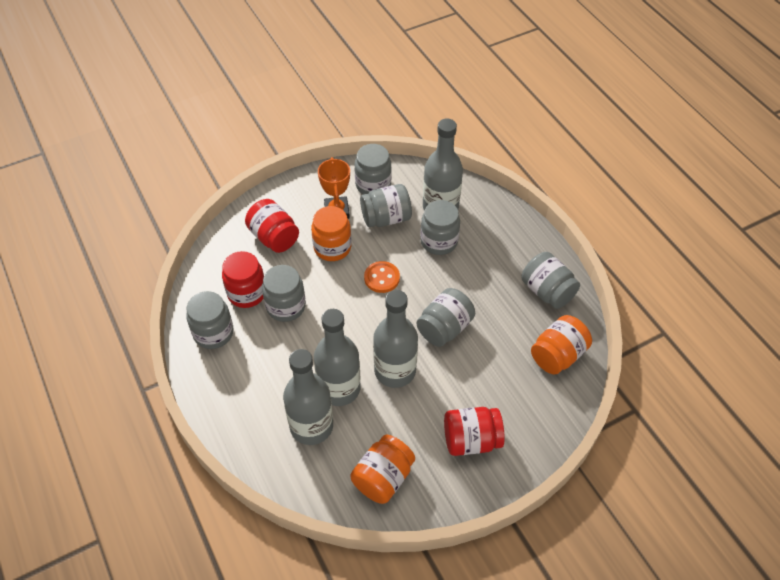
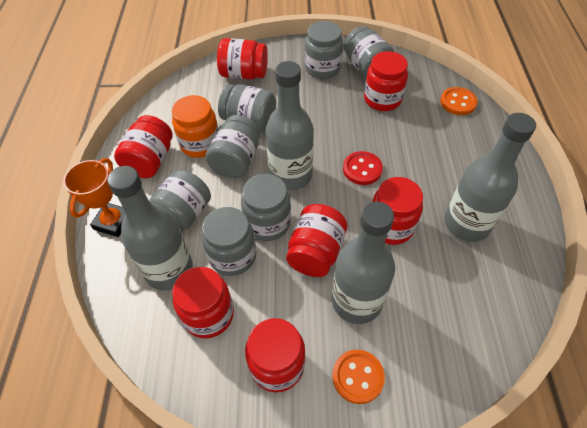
orange button: [364,261,400,293] = 1 -> [332,350,385,404] [440,87,478,115] = 2
orange jar: [311,206,351,261] [350,435,415,504] [531,315,592,375] = 3 -> [172,95,218,158] = 1
red button: none = 0 -> [343,151,383,185] = 1
red jar: [222,251,264,308] [245,199,299,253] [444,407,505,456] = 3 -> [114,115,172,178] [172,267,234,338] [217,38,268,80] [245,318,305,392] [286,204,347,277] [364,51,408,111] [372,177,423,245] = 7

